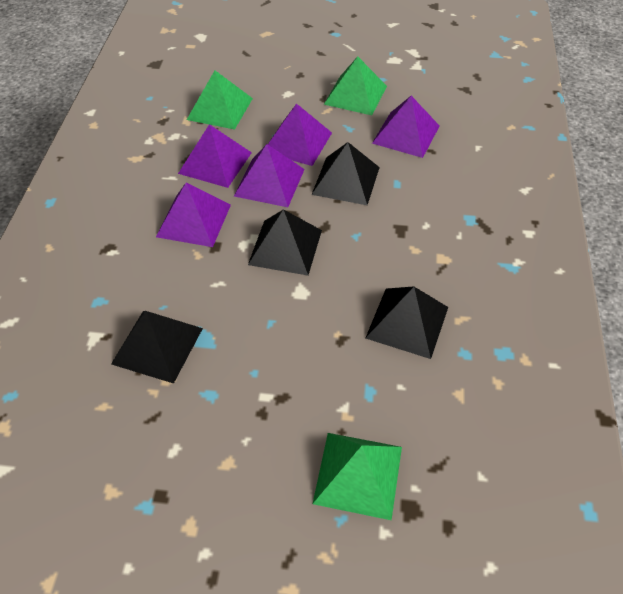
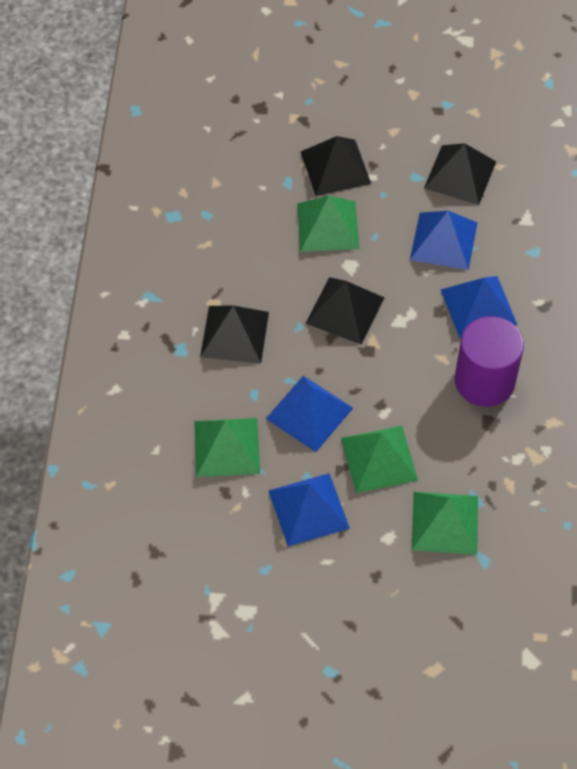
blue pyramid: none = 0 -> [266,376,353,452] [268,473,350,546] [410,211,478,270] [441,276,517,339] = 4
green pyramid: [187,71,253,130] [313,433,402,520] [324,57,387,115] = 3 -> [194,418,260,477] [297,196,359,252] [341,426,418,493] [411,492,478,555] = 4
purple cylinder: none = 0 -> [455,316,524,407] = 1
purple pyramid: [156,183,231,247] [178,124,252,188] [234,144,305,207] [268,103,332,166] [372,96,439,158] = 5 -> none = 0

